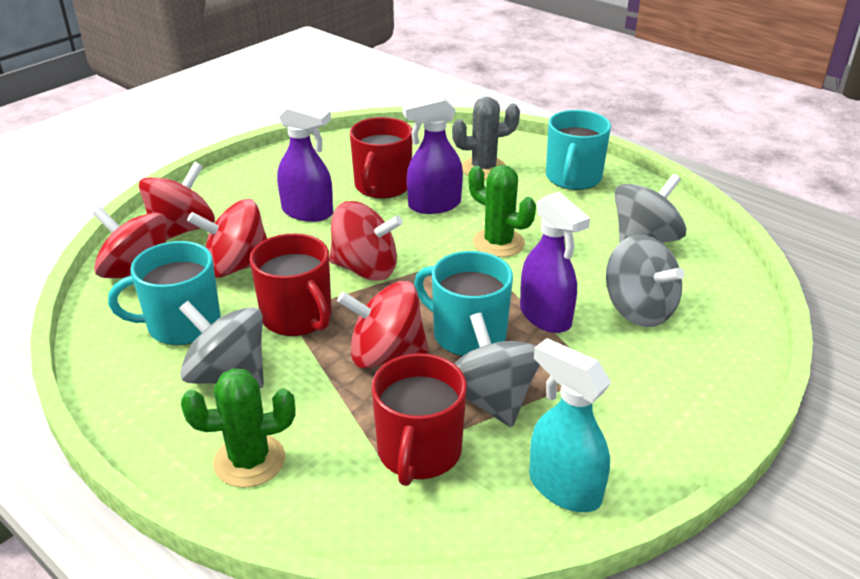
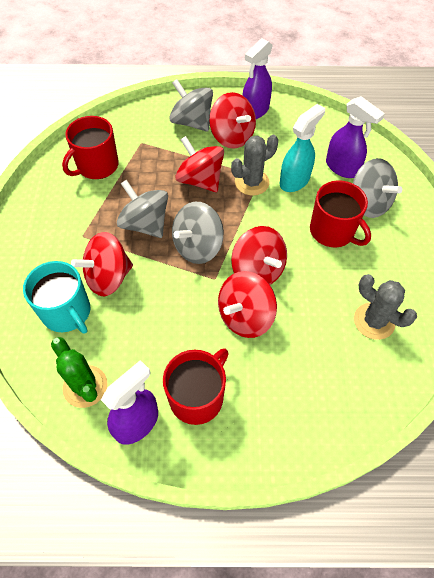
green cactus: [181,368,295,488] [469,165,536,257] = 2 -> [51,337,108,408] = 1
grey cactus: [452,97,520,179] = 1 -> [231,135,278,196] [354,274,417,340] = 2
turquoise mug: [108,241,221,345] [414,251,513,356] [546,110,611,190] = 3 -> [23,261,90,334] = 1

